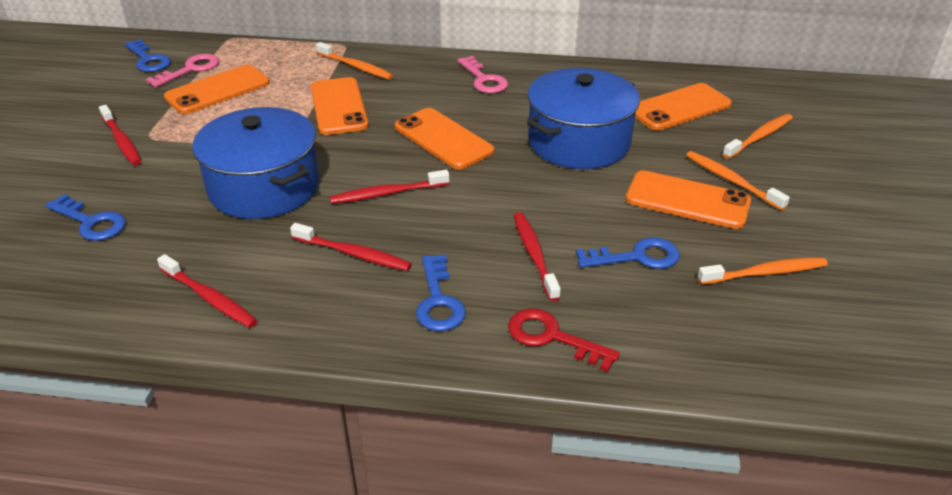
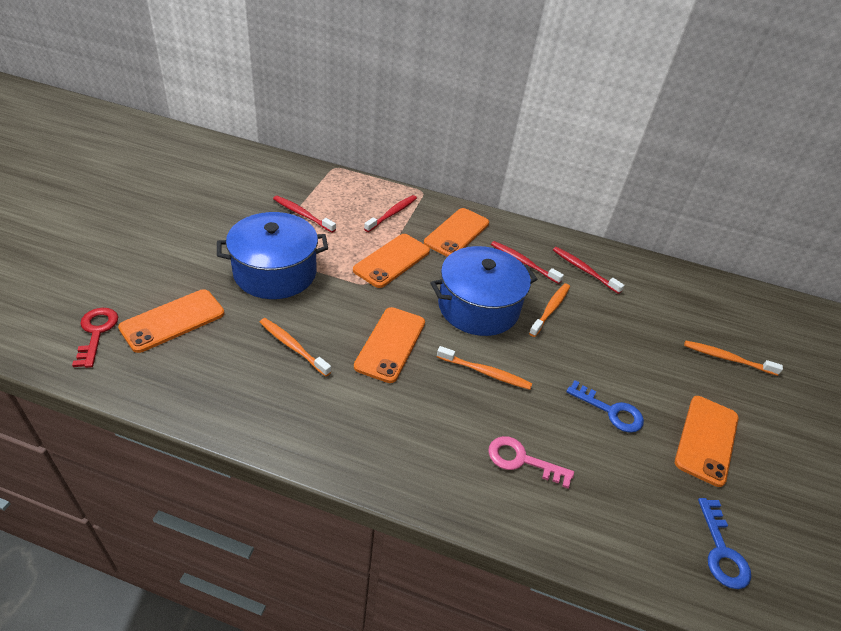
blue key: [45,194,126,241] [125,39,171,72] [416,255,466,331] [576,237,680,269] = 4 -> [566,380,644,433] [698,498,751,589] = 2
pink key: [146,54,219,87] [457,56,508,93] = 2 -> [488,436,574,489] = 1
red toothbrush: [99,105,142,165] [157,254,258,328] [290,223,412,271] [330,170,449,204] [514,212,561,301] = 5 -> [273,196,336,233] [364,195,417,232] [491,241,564,284] [553,247,625,294] = 4

